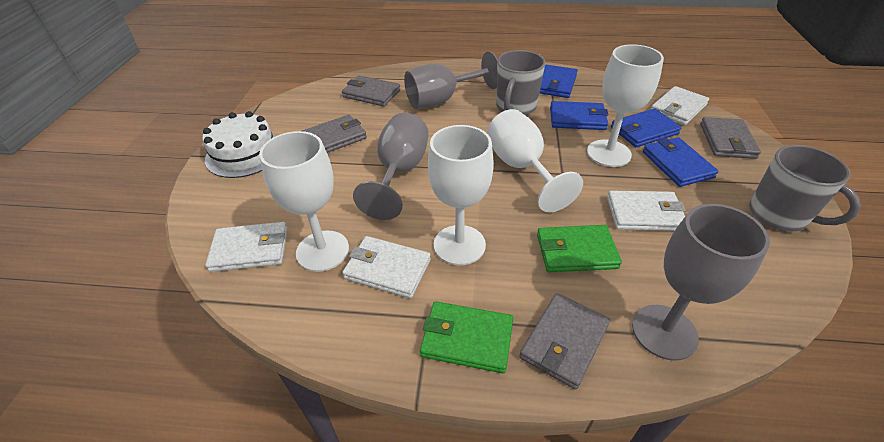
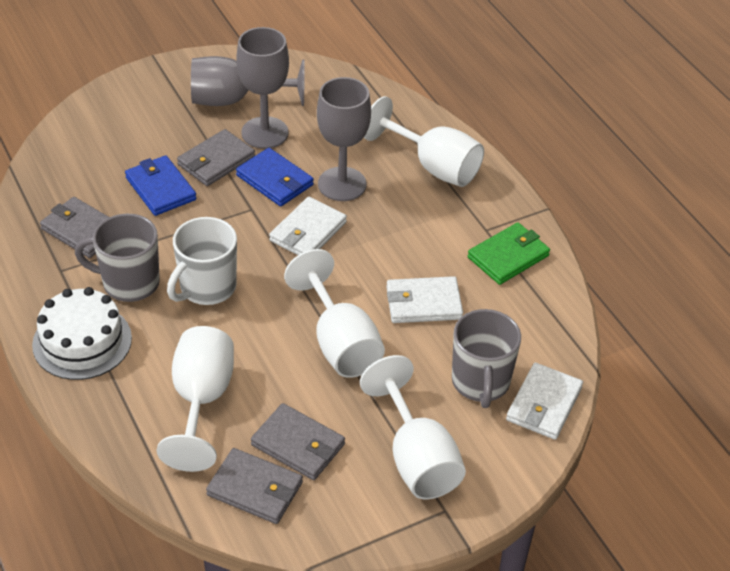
blue wallet: [539,65,578,98] [550,101,608,130] [611,108,682,147] [643,137,719,187] = 4 -> [125,155,197,216] [236,148,314,206] = 2
green wallet: [420,301,513,373] [537,225,622,272] = 2 -> [468,222,550,285] = 1
white mug: none = 0 -> [167,217,237,305] = 1
white wallet: [205,222,287,272] [342,236,431,298] [607,190,686,231] [651,86,709,125] = 4 -> [269,197,347,255] [386,276,463,323] [506,363,583,440] = 3

